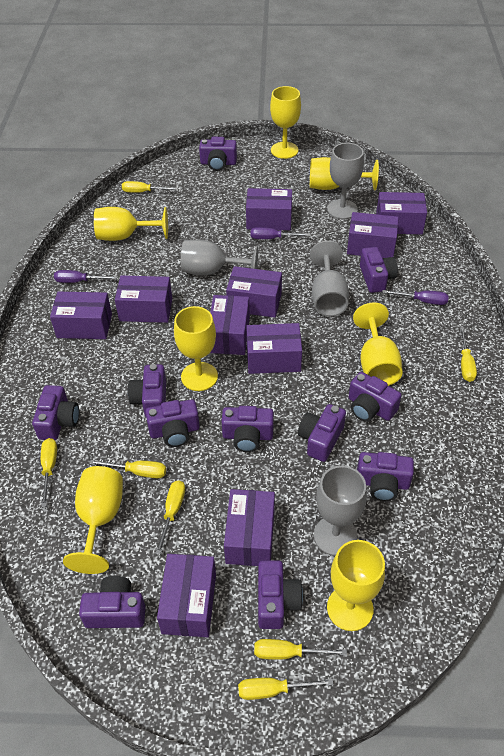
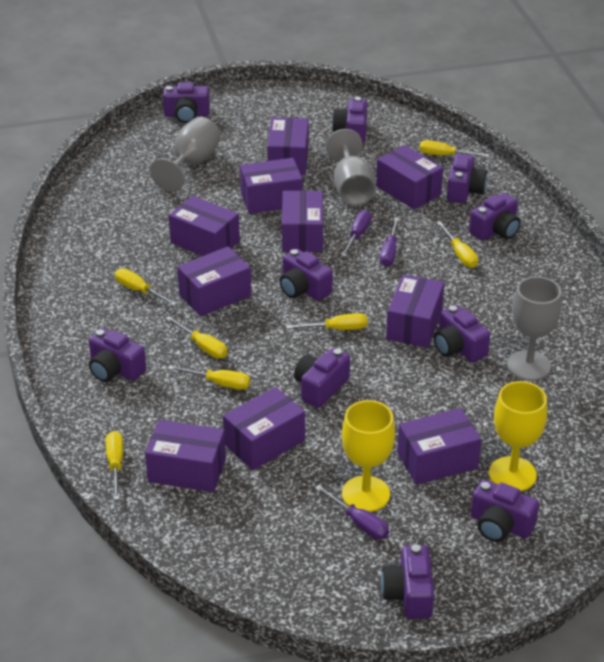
grey goblet: [181,240,258,275] [310,241,349,316] [314,466,367,556] [327,143,364,219] = 4 -> [150,117,221,192] [326,129,376,206] [507,276,562,381] = 3
purple camera: [32,385,79,440] [79,576,146,628] [128,364,166,417] [145,399,200,447] [199,137,237,171] [222,406,274,452] [258,560,303,629] [298,404,346,462] [349,372,402,422] [357,452,414,501] [360,247,398,293] = 11 -> [89,328,146,382] [163,82,210,123] [280,249,333,301] [294,348,350,408] [332,97,368,144] [381,544,434,619] [434,305,490,362] [447,154,487,203] [469,193,521,241] [471,480,539,542] = 10
yellow goblet: [63,466,123,574] [94,207,168,241] [174,306,218,391] [270,86,301,159] [310,157,379,190] [327,540,385,631] [353,302,403,386] = 7 -> [342,400,395,512] [489,381,547,492] = 2

